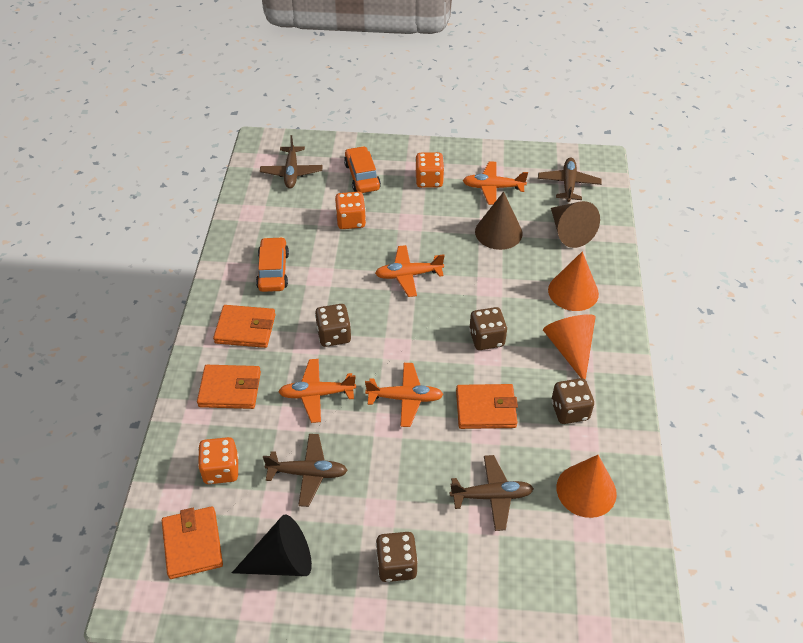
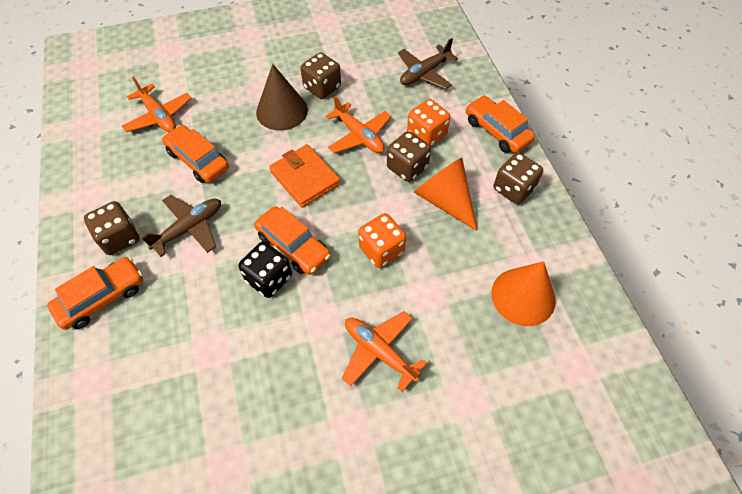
black cone: [232,514,312,576] = 1 -> none = 0
black dice: none = 0 -> [238,241,292,298] = 1
brown cone: [475,192,523,250] [551,201,600,248] = 2 -> [256,64,308,131] = 1
brown plane: [260,135,322,188] [263,434,348,507] [450,455,534,531] [538,158,601,202] = 4 -> [141,195,221,257] [398,38,458,89] = 2
orange car: [256,237,289,292] [344,146,381,193] = 2 -> [47,257,143,330] [162,125,229,183] [254,206,331,275] [466,95,535,153] = 4
orange cone: [543,314,596,380] [548,251,599,311] [556,455,617,518] = 3 -> [414,157,477,231] [491,261,556,326] = 2
orange dice: [198,437,239,484] [335,192,366,229] [415,152,444,188] = 3 -> [358,213,406,268] [407,99,450,146] = 2
orange plane: [278,359,356,423] [365,363,444,427] [375,245,445,297] [463,161,528,205] = 4 -> [122,76,191,133] [326,96,391,153] [342,311,427,392] = 3
orange wallet: [162,506,223,579] [197,365,261,409] [213,305,276,348] [456,384,518,429] = 4 -> [269,144,340,208] = 1

